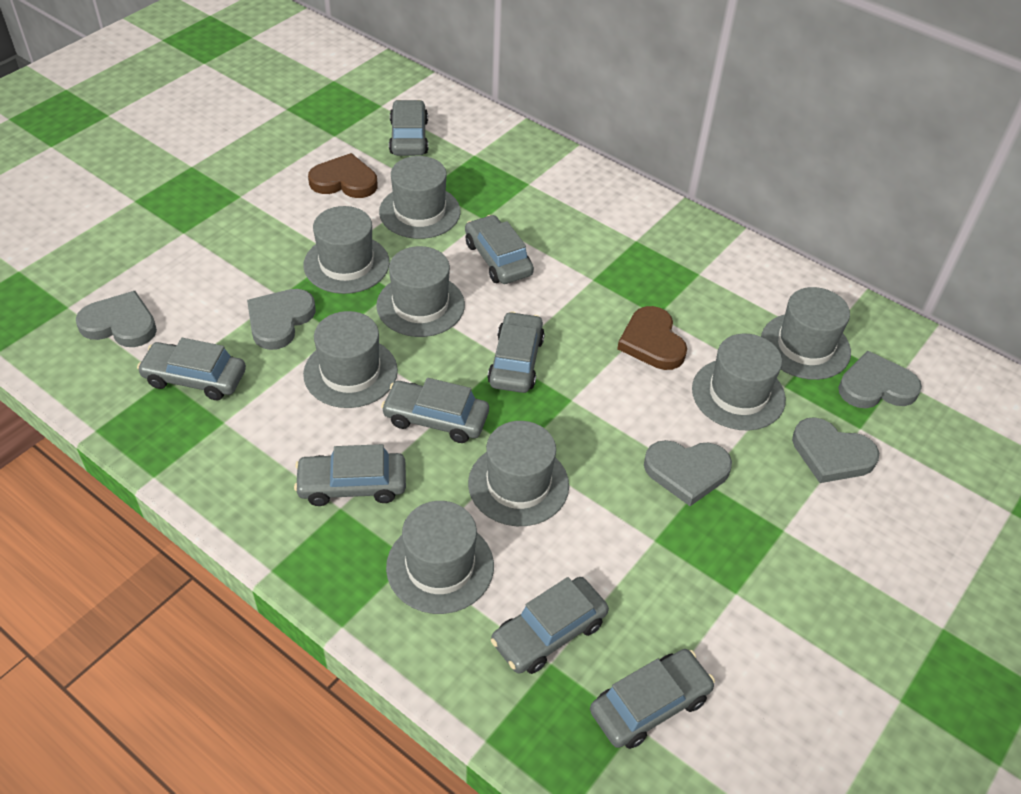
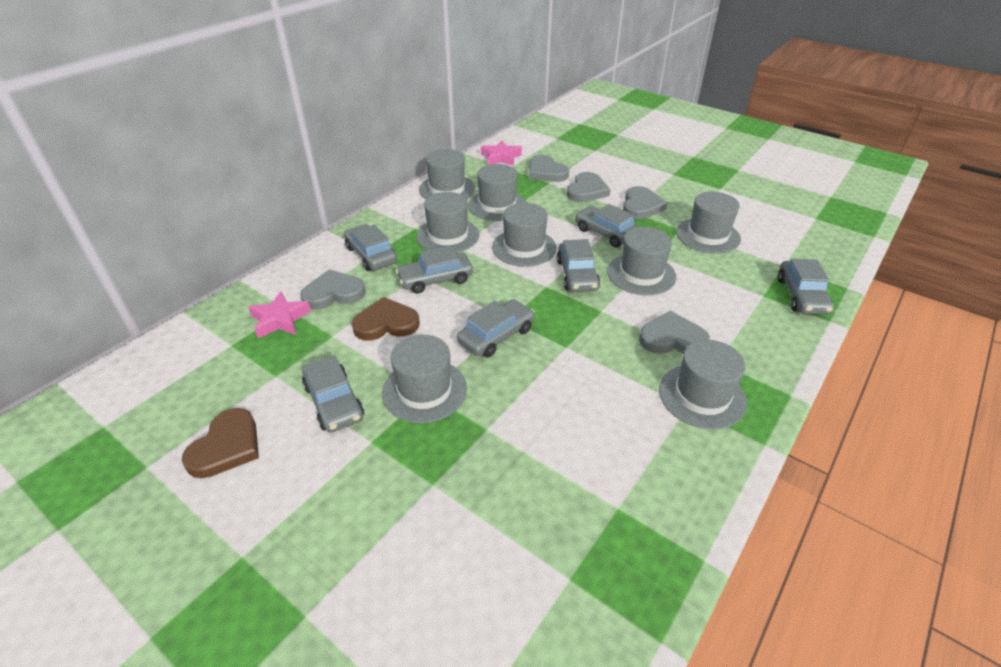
grey car: [137,338,246,400] [294,444,406,506] [381,378,489,443] [389,100,428,156] [465,215,534,284] [487,312,545,393] [491,577,609,674] [590,649,715,749] = 8 -> [302,355,364,433] [344,224,397,271] [396,245,473,294] [457,299,535,358] [557,239,600,292] [575,204,638,248] [778,259,834,315] = 7
pink star: none = 0 -> [248,291,311,338] [481,140,522,166] = 2

